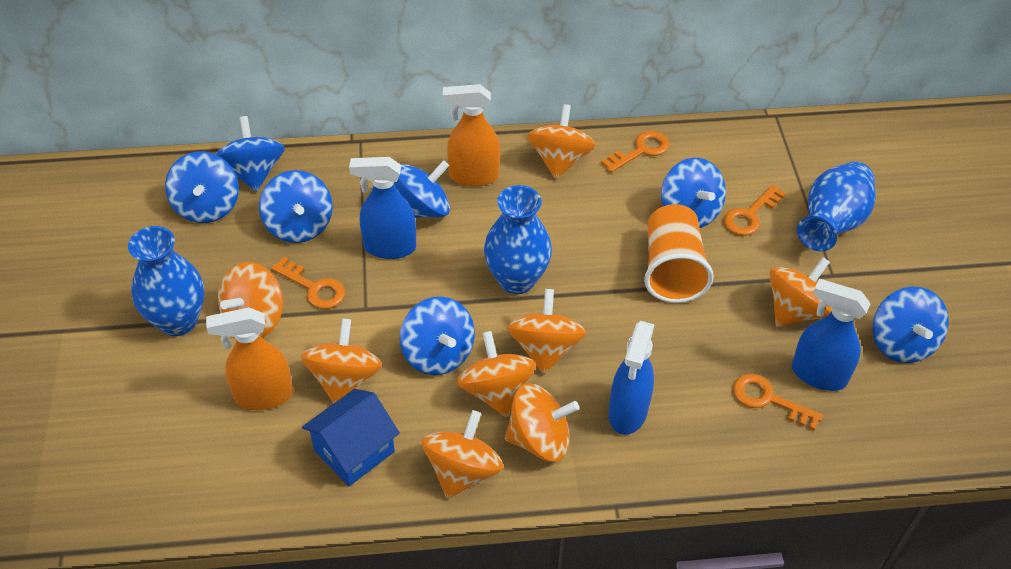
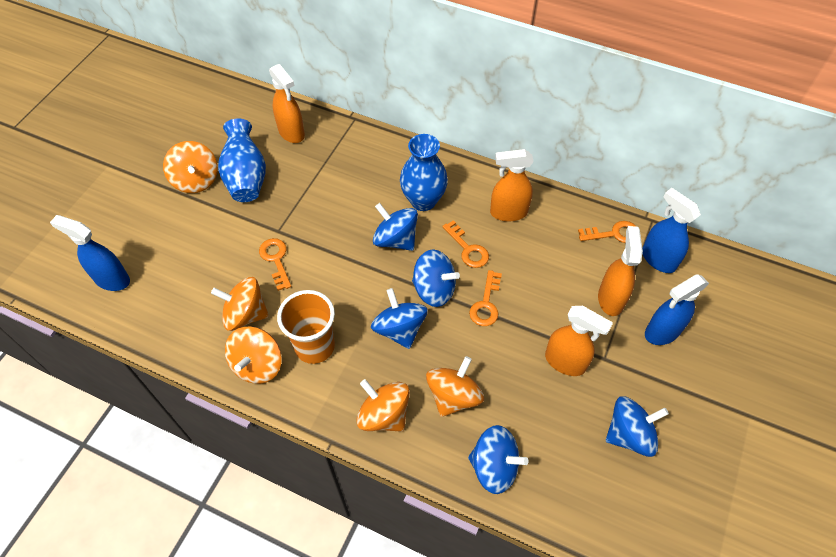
blue house: [302,389,400,486] = 1 -> none = 0
blue spinning top: [165,152,239,223] [215,116,285,192] [259,170,333,243] [394,160,450,218] [400,297,475,375] [661,158,726,228] [872,287,949,363] = 7 -> [371,288,428,349] [373,203,418,251] [412,249,460,307] [468,425,528,494] [606,396,669,457] = 5
blue vase: [128,226,204,336] [484,185,552,294] [797,162,876,252] = 3 -> [218,119,266,202] [400,134,448,211] = 2
orange spinning top: [218,262,283,337] [301,319,382,403] [422,410,503,499] [457,331,536,417] [505,383,579,462] [507,289,586,374] [528,104,596,179] [770,257,832,327] = 8 -> [163,141,218,193] [211,277,269,331] [225,327,282,384] [356,379,410,432] [426,356,484,417] = 5
orange spray bottle: [206,307,293,410] [443,84,500,187] = 2 -> [269,64,305,143] [490,149,533,221] [545,306,613,376] [598,226,643,316] = 4

